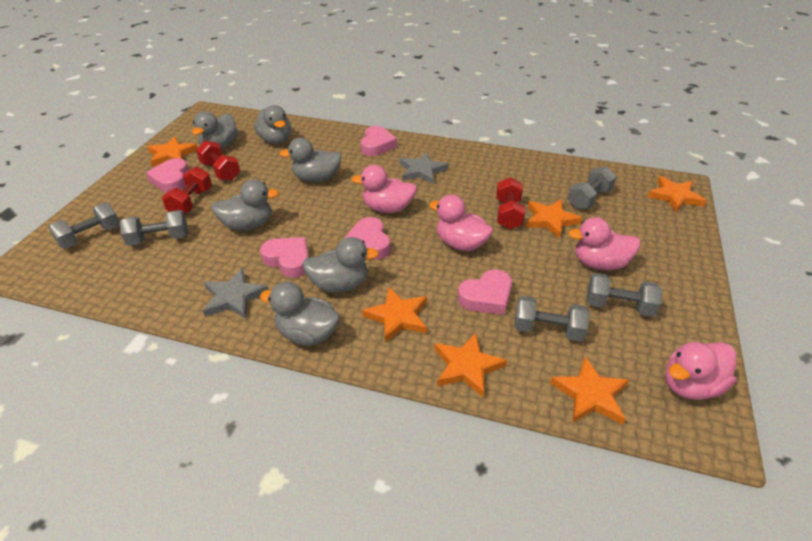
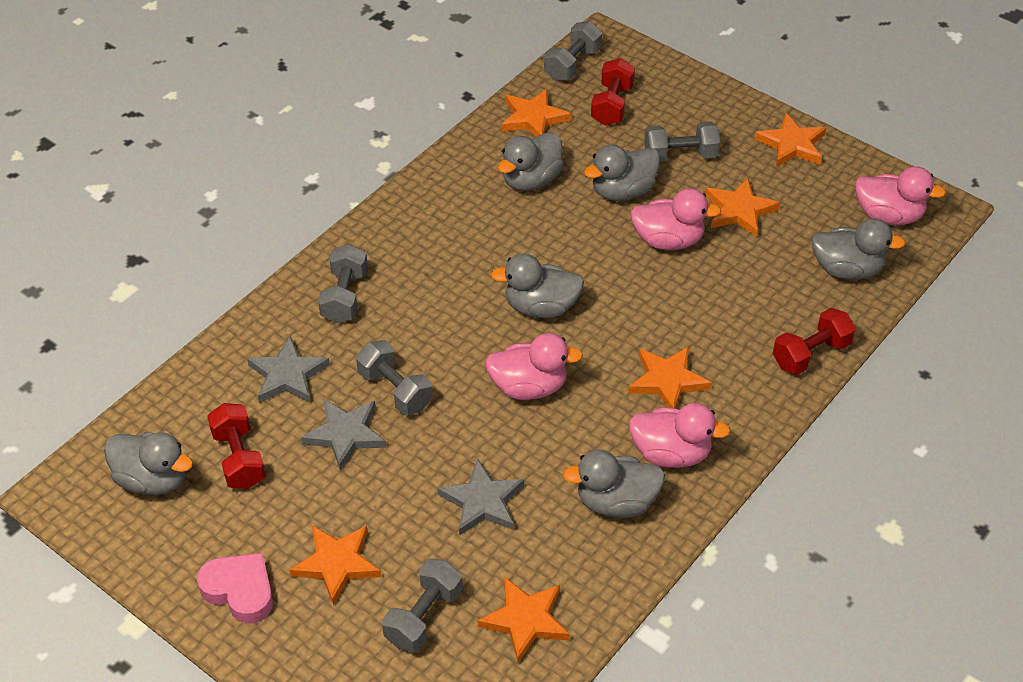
grey star: [203,268,269,319] [399,152,448,185] = 2 -> [247,336,330,403] [301,399,386,471] [437,458,524,536] = 3
pink heart: [146,158,189,192] [260,237,309,278] [344,217,390,260] [361,126,397,156] [458,269,512,315] = 5 -> [197,553,273,623] = 1

